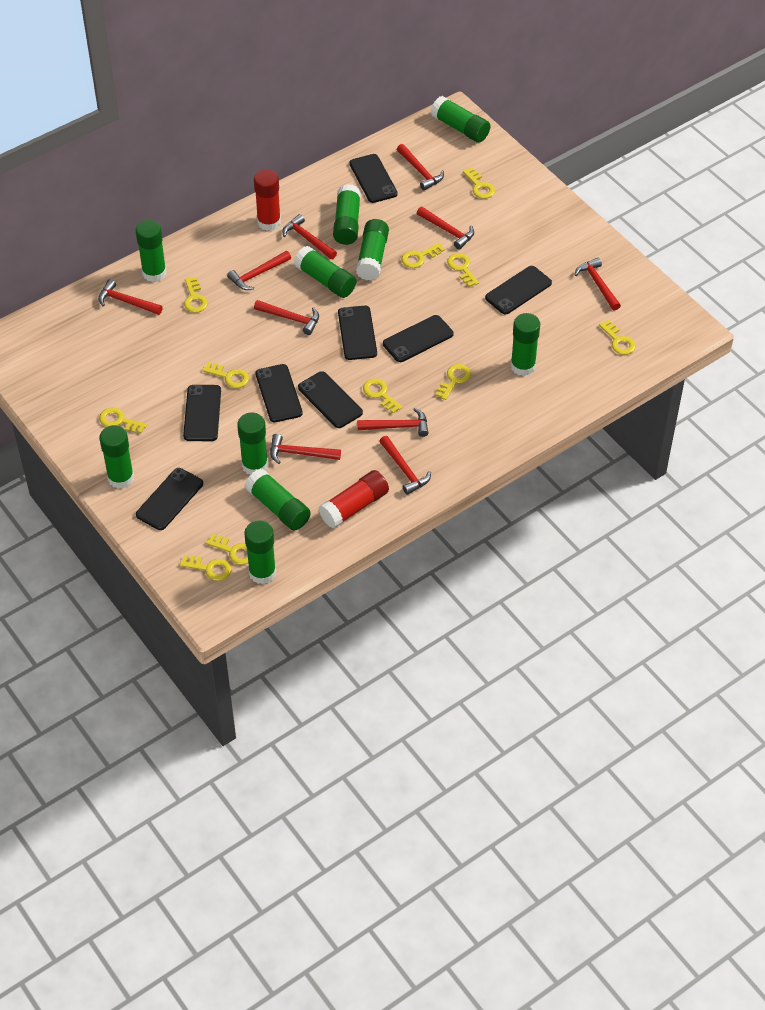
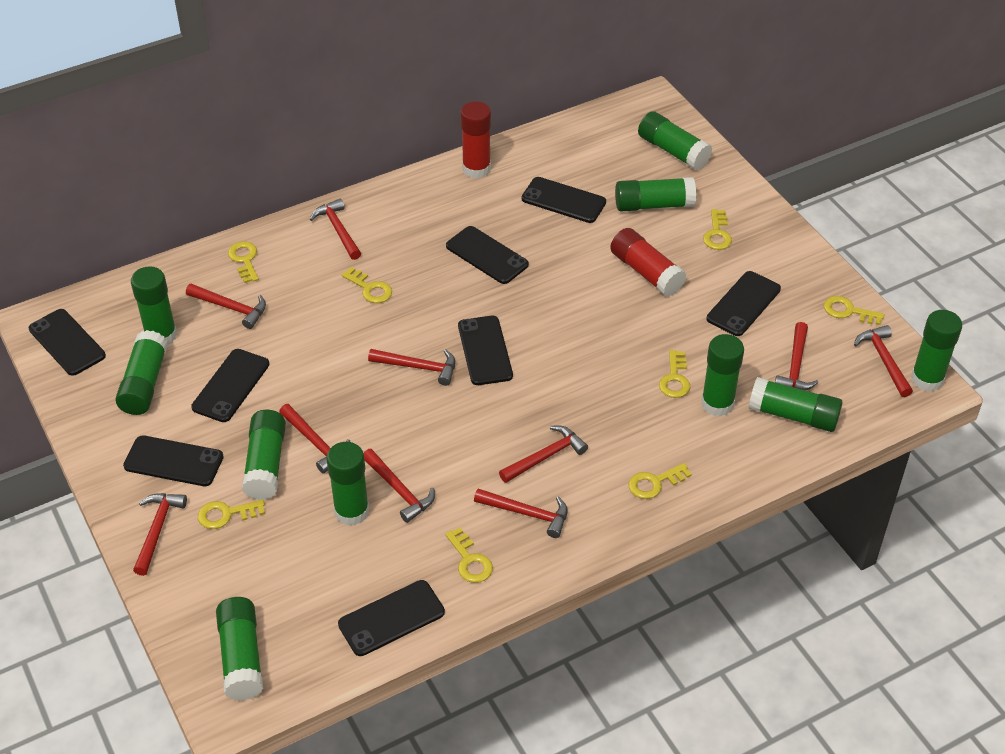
yellow key: [99,408,147,434] [180,555,232,581] [184,277,208,313] [202,362,249,388] [206,534,248,565] [363,379,403,413] [401,243,445,268] [436,364,471,400] [447,253,479,287] [463,168,495,199] [599,320,636,355] = 11 -> [198,500,265,529] [228,241,259,283] [341,267,392,303] [445,528,493,583] [628,463,692,499] [659,350,690,398] [703,209,732,250] [824,296,884,325] = 8

